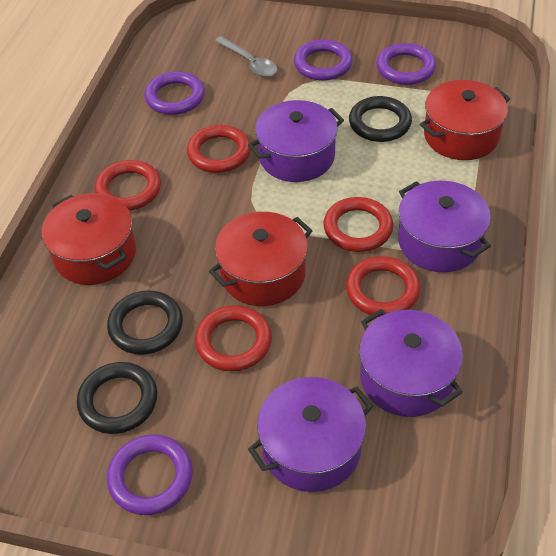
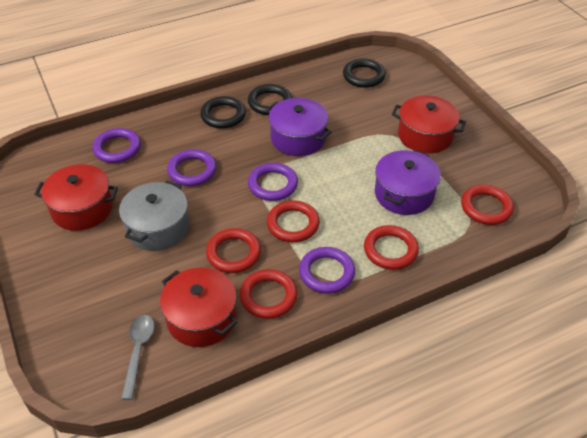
grey pot: none = 0 -> [119,181,189,251] = 1
purple pot: [248,100,344,182] [248,377,373,492] [359,309,463,417] [398,181,491,272] = 4 -> [266,98,332,156] [375,150,441,215] = 2

